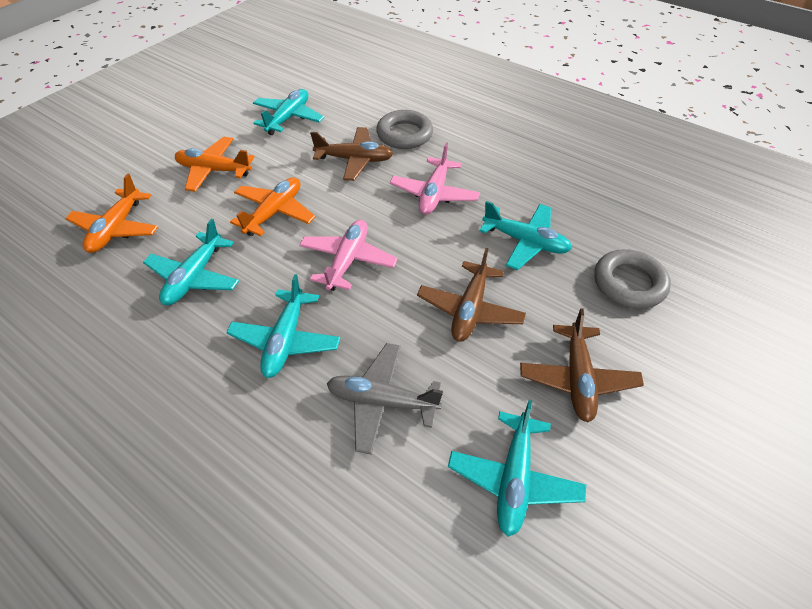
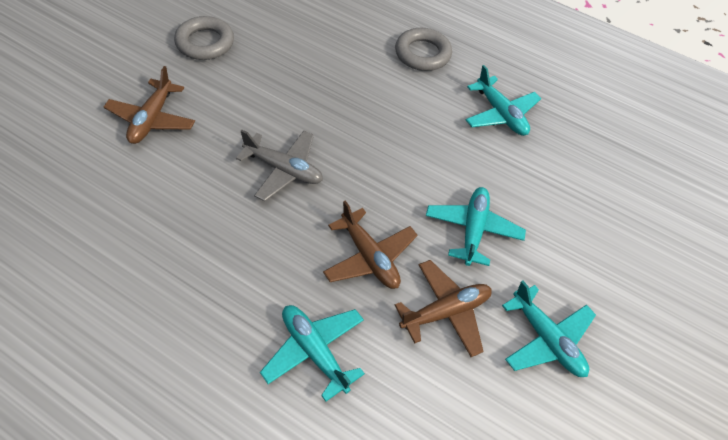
orange plane: [65,173,159,253] [175,137,254,192] [230,177,316,236] = 3 -> none = 0
pink plane: [299,220,398,291] [390,143,480,215] = 2 -> none = 0
turquoise plane: [143,218,239,305] [226,274,340,378] [253,89,325,135] [448,400,586,537] [479,201,572,270] = 5 -> [260,305,365,402] [426,187,526,266] [466,65,541,136] [502,281,596,377] = 4

